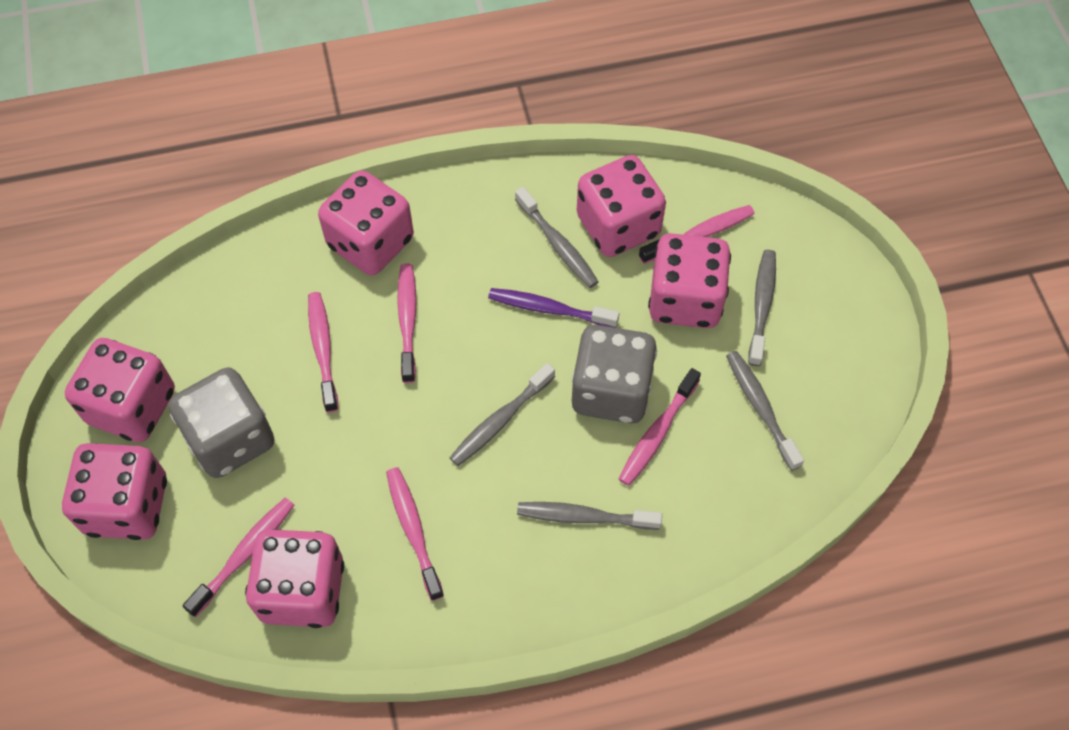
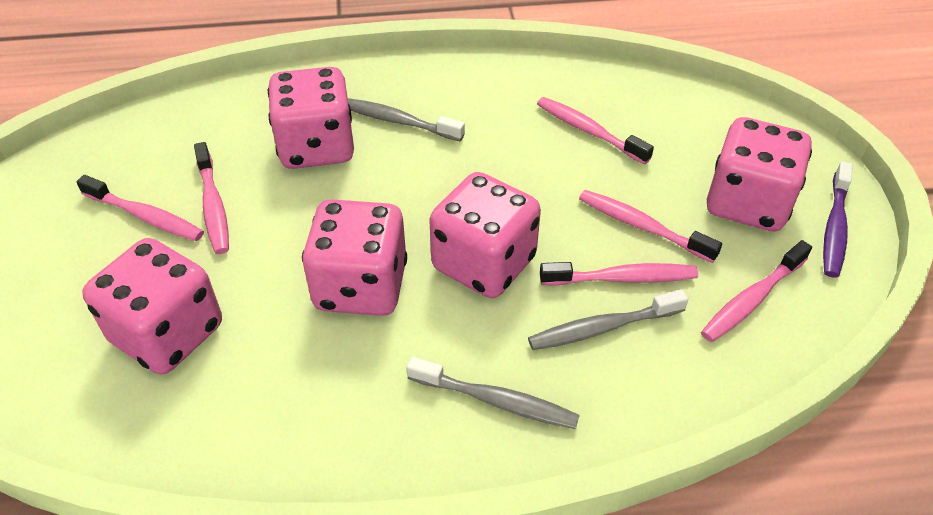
grey dice: [169,367,275,478] [572,325,657,424] = 2 -> none = 0
grey toothbrush: [450,363,555,466] [515,187,599,288] [517,502,662,530] [726,351,804,471] [748,250,776,366] = 5 -> [348,98,465,141] [406,356,580,429] [528,289,688,350] = 3
pink dice: [62,443,167,540] [65,338,175,442] [245,529,344,628] [318,171,414,275] [577,155,666,257] [648,233,731,328] = 6 -> [82,238,222,374] [268,67,354,169] [302,199,407,316] [429,172,541,298] [707,117,812,231] = 5

